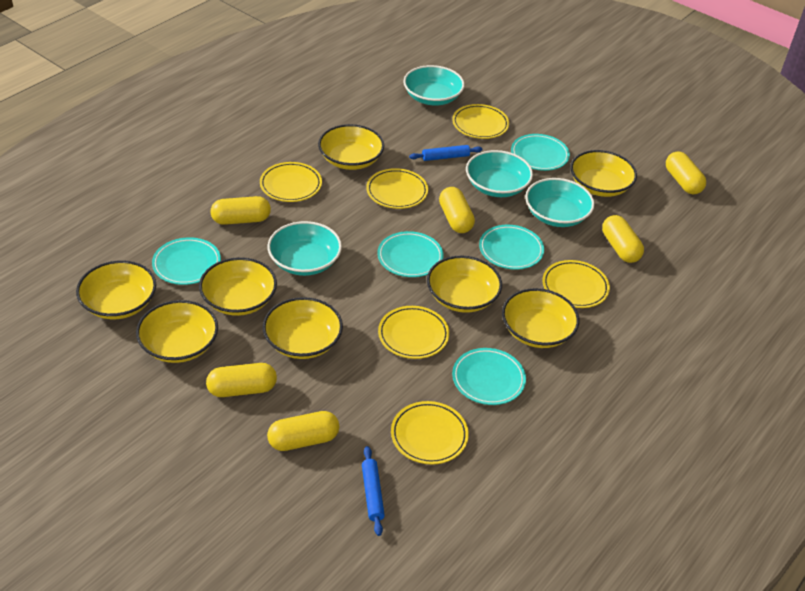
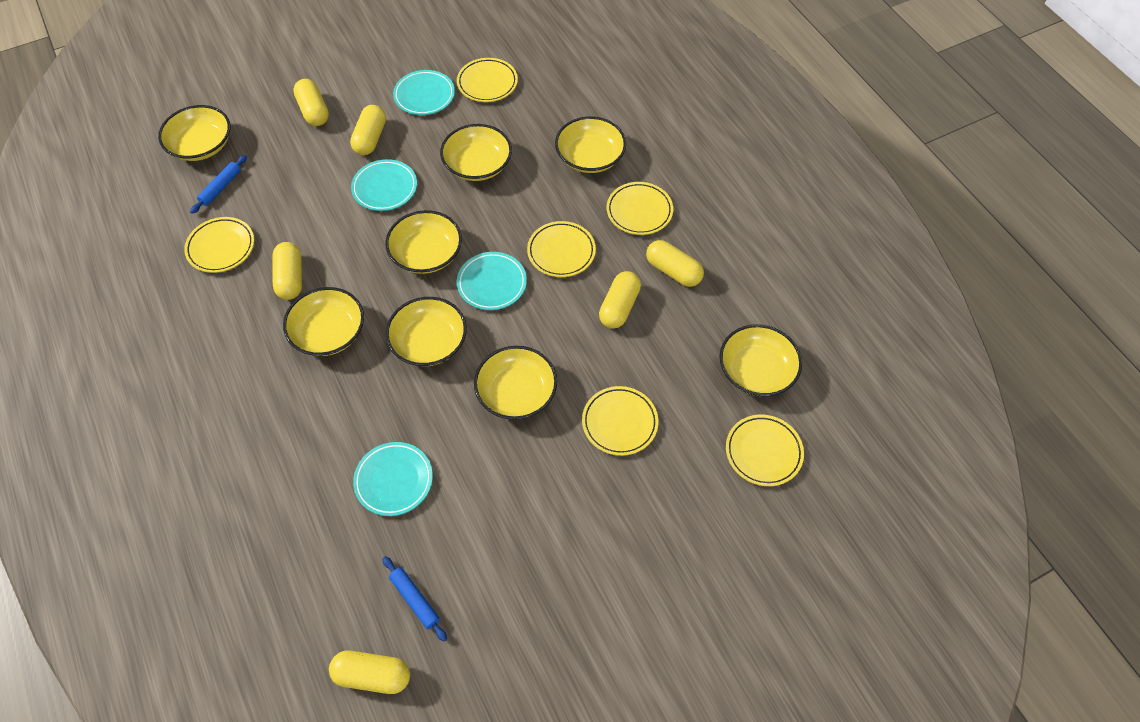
turquoise bowl: [267,221,342,276] [403,65,465,105] [466,150,533,197] [525,178,595,227] = 4 -> none = 0
turquoise plate: [152,237,221,285] [377,231,444,277] [452,348,526,405] [479,225,544,270] [511,134,570,171] = 5 -> [351,159,417,211] [353,442,433,516] [393,70,455,115] [457,252,527,310] = 4

